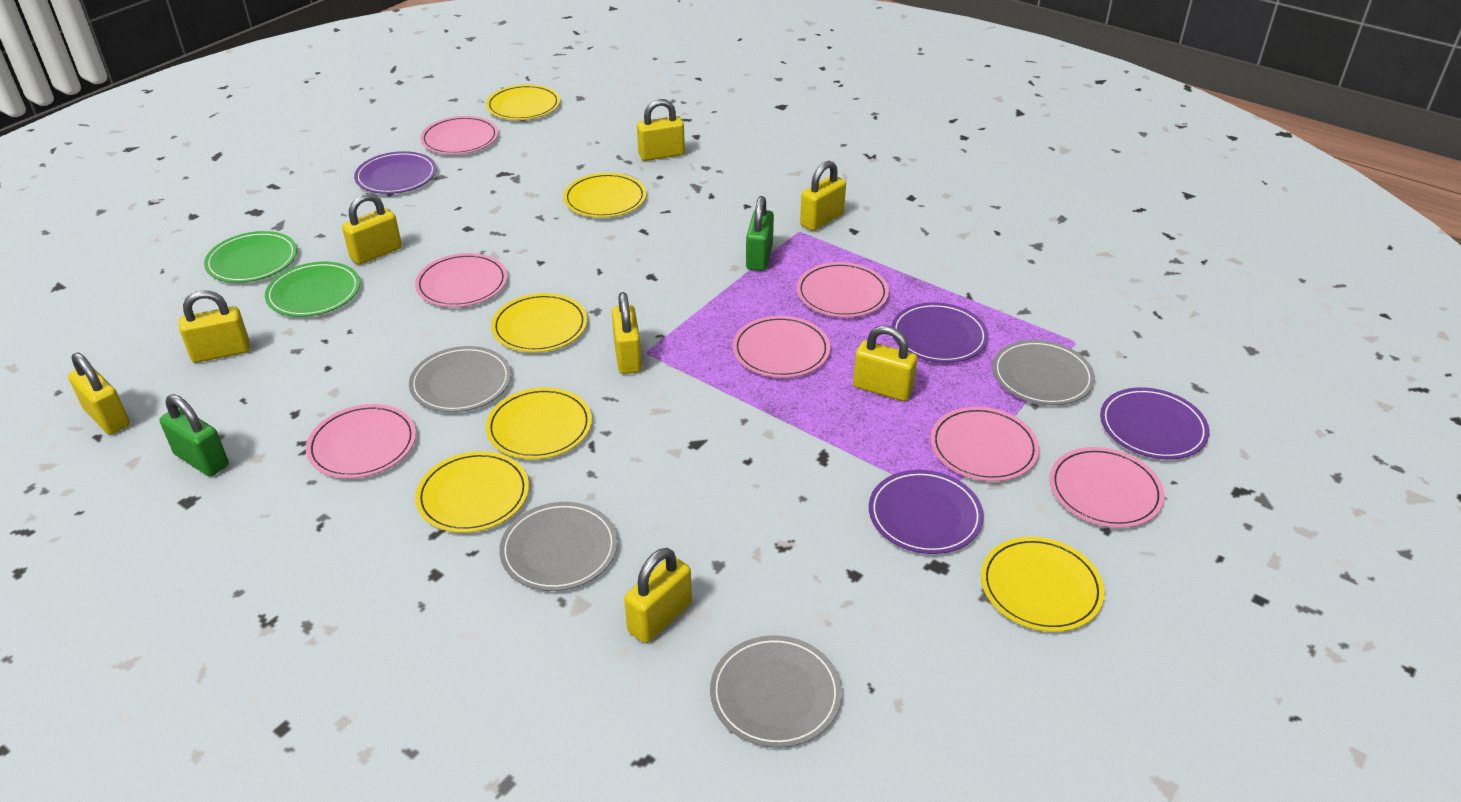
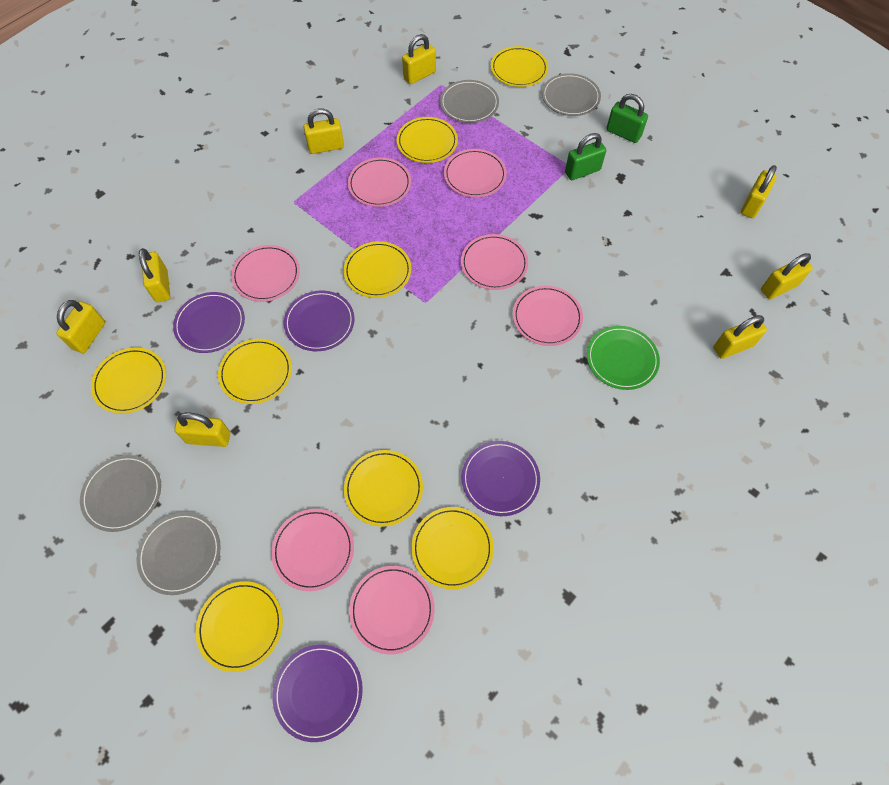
green plate: [204,231,297,283] [265,262,360,317] = 2 -> [587,326,660,390] = 1
yellow plate: [415,451,529,533] [486,84,560,120] [486,387,592,459] [491,293,587,352] [563,173,646,218] [981,537,1105,632] = 6 -> [91,348,166,414] [196,581,283,672] [218,339,292,404] [344,241,412,298] [344,450,423,526] [397,117,458,163] [411,507,494,589] [491,46,548,87] = 8

